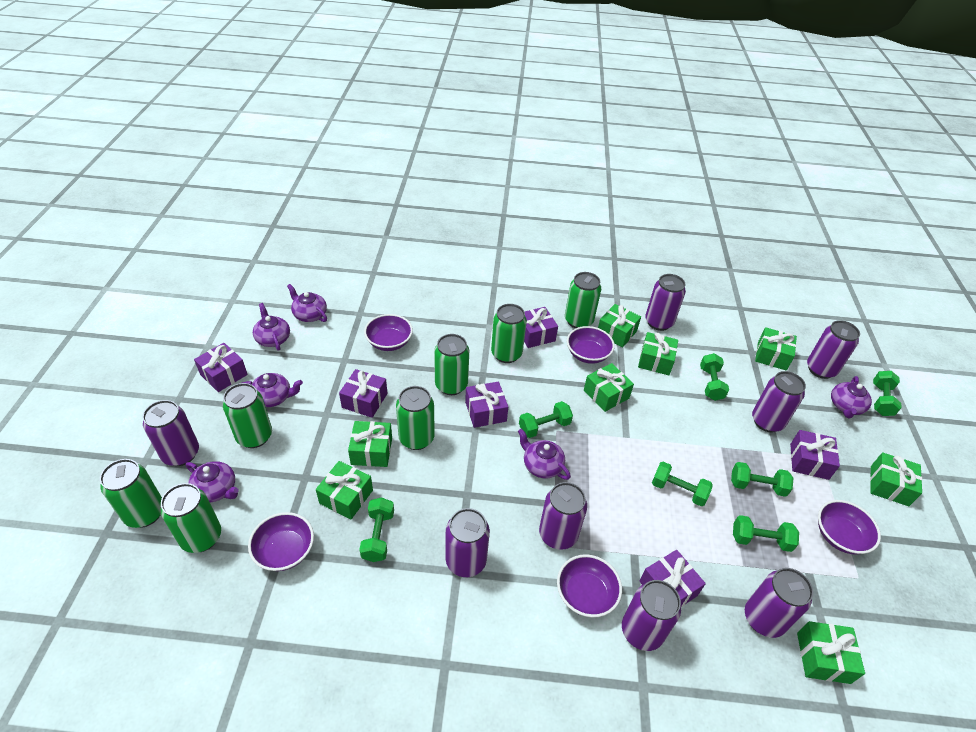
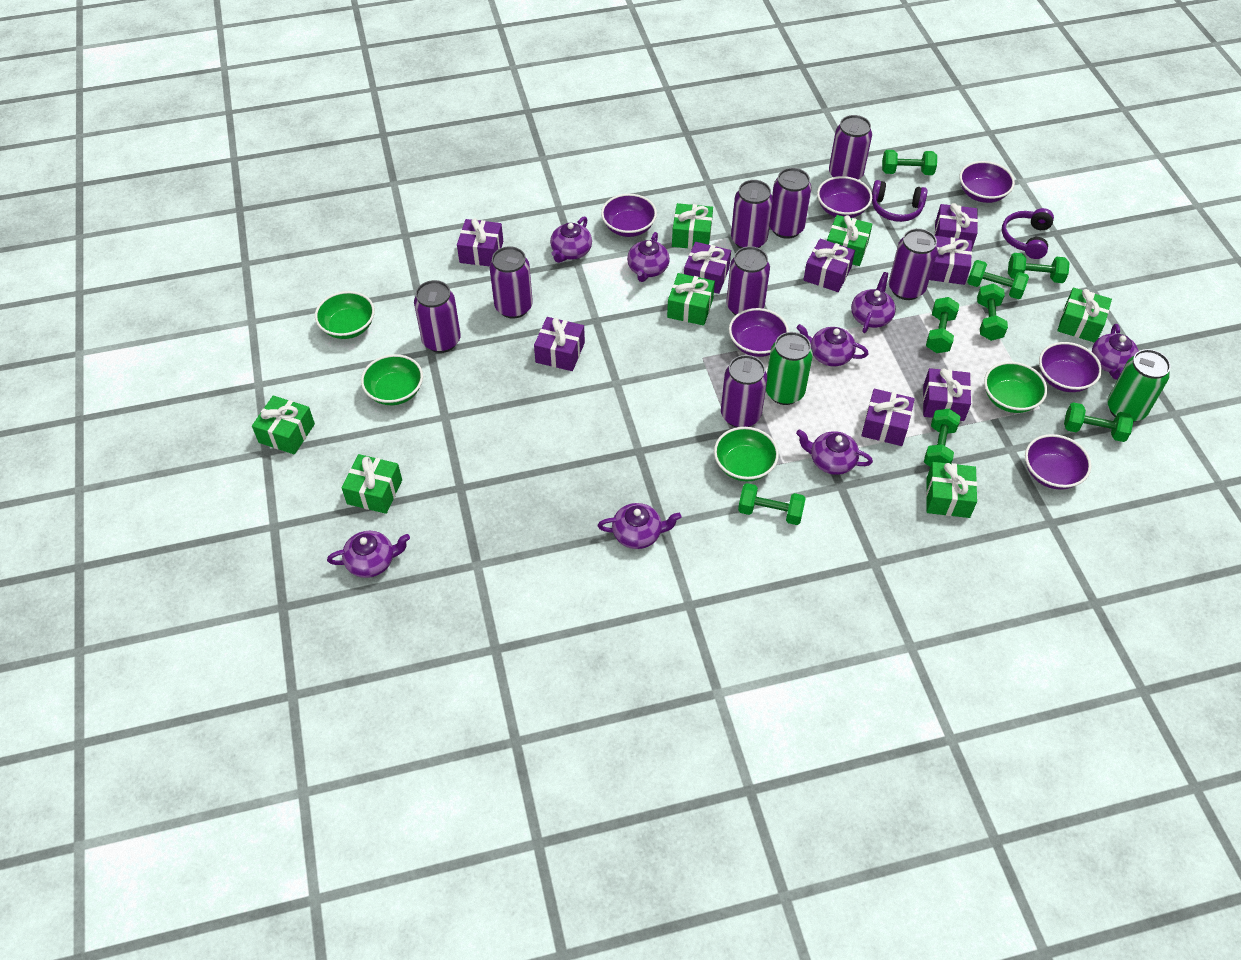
green bowl: none = 0 -> [315,291,375,339] [361,354,423,405] [714,427,779,481] [984,362,1047,413] = 4
green can: [100,459,162,528] [161,483,221,553] [223,383,272,448] [396,386,435,450] [434,334,469,395] [491,304,527,363] [565,272,601,328] = 7 -> [766,332,813,405] [1107,349,1171,422] = 2
green dumbbell: [359,497,394,562] [519,401,573,438] [652,462,713,506] [700,353,729,401] [731,462,793,497] [733,515,799,552] [873,371,902,416] = 7 -> [738,483,806,525] [882,150,937,175] [924,409,960,467] [926,297,959,353] [967,260,1029,299] [977,284,1008,341] [1008,253,1070,283] [1064,402,1134,442] = 8
green gift: [316,461,373,519] [348,421,392,467] [584,363,634,412] [598,304,641,348] [638,332,678,375] [755,327,797,371] [797,621,865,684] [870,452,922,506] = 8 -> [252,395,315,455] [342,454,402,514] [667,273,715,326] [672,203,713,249] [827,215,873,266] [926,462,977,518] [1057,288,1112,343] = 7
purple bowl: [248,512,314,571] [364,314,413,351] [557,554,622,618] [567,326,615,364] [818,500,881,554] = 5 -> [601,194,657,237] [729,308,789,357] [817,176,872,218] [959,161,1015,203] [1025,434,1092,490] [1039,342,1102,392] = 6
purple gift: [194,343,248,392] [339,369,388,418] [465,381,508,428] [524,307,558,348] [639,550,706,607] [790,430,840,480] = 6 -> [457,218,503,266] [534,317,585,371] [684,242,731,294] [803,239,855,292] [861,389,915,446] [923,368,971,421] [929,236,972,285] [934,203,978,248] = 8
purple headphones: none = 0 -> [872,180,928,222] [1002,208,1054,259] = 2
purple teapot: [186,461,239,502] [242,373,303,407] [253,303,290,351] [287,284,327,322] [518,429,571,480] [831,376,872,418] = 6 -> [327,531,410,578] [550,216,592,263] [598,503,681,549] [627,232,670,282] [796,429,873,475] [797,324,869,366] [851,272,896,333] [1092,324,1139,380] = 8

